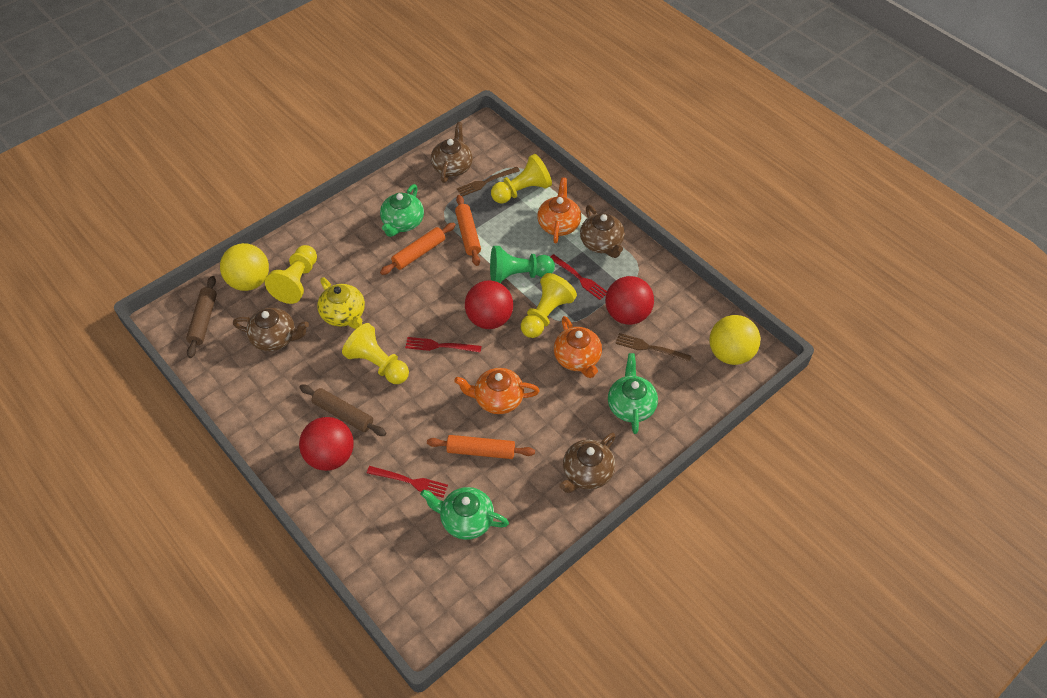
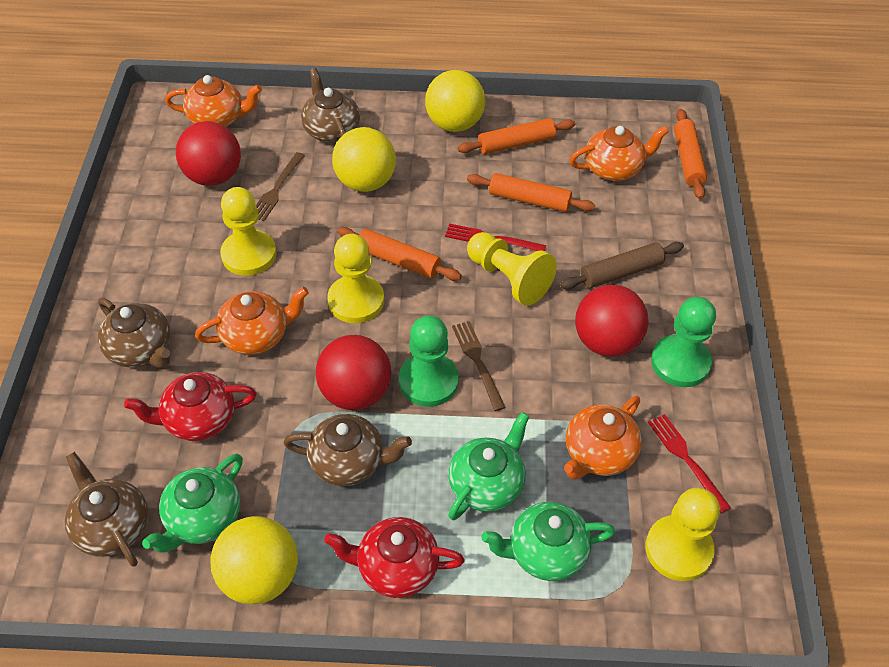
brown rolling pin: [186,276,217,358] [299,385,386,436] = 2 -> [560,242,684,289] = 1
green pawn: [490,246,555,283] = 1 -> [399,316,459,407] [651,297,716,387] = 2
orange rolling pin: [380,223,456,275] [427,435,535,459] [455,195,481,266] = 3 -> [337,227,462,281] [458,118,576,154] [467,173,595,212] [674,109,707,199] = 4
orange teapot: [454,368,540,414] [537,177,581,243] [554,316,602,378] = 3 -> [165,75,262,127] [195,287,309,355] [564,396,642,480] [569,126,669,181] = 4
red fork: [367,466,448,498] [405,337,481,352] [550,254,607,300] = 3 -> [445,223,547,251] [648,414,731,514] = 2
red teapot: none = 0 -> [124,372,257,441] [324,517,465,598] = 2
yellow ball: [220,243,269,291] [709,315,760,365] = 2 -> [210,516,298,604] [332,127,396,192] [425,70,485,132] = 3
yellow teapot: [317,277,365,329] = 1 -> none = 0

